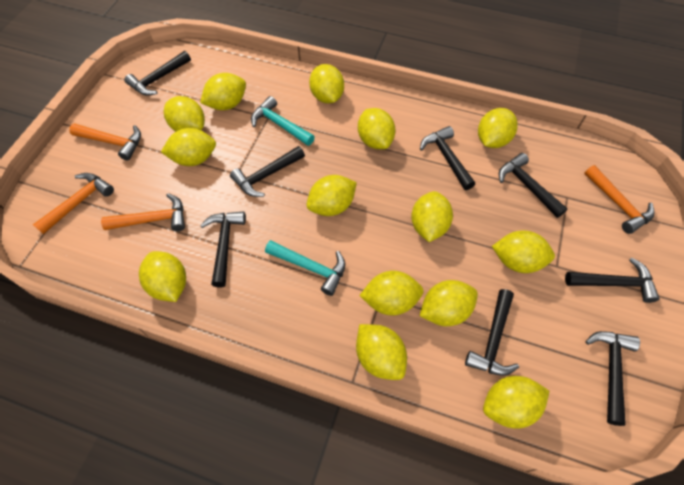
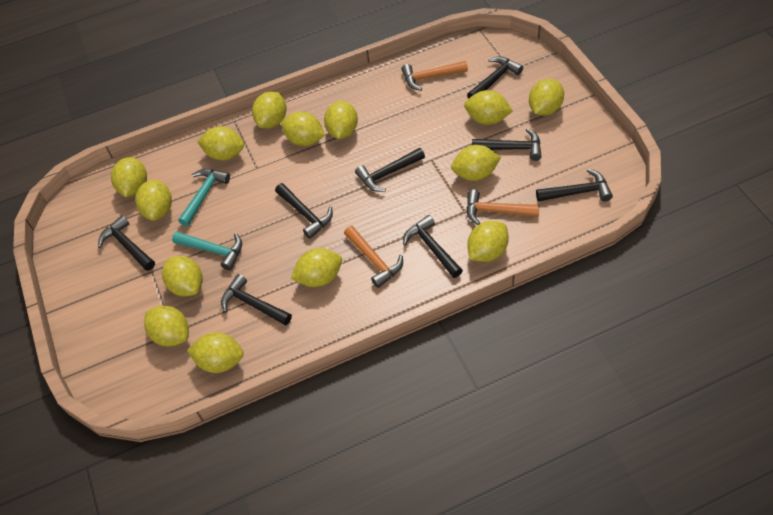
orange hammer: [33,173,114,234] [69,123,141,161] [101,193,185,231] [584,165,654,234] = 4 -> [344,226,403,288] [401,61,468,91] [466,189,540,225] = 3

